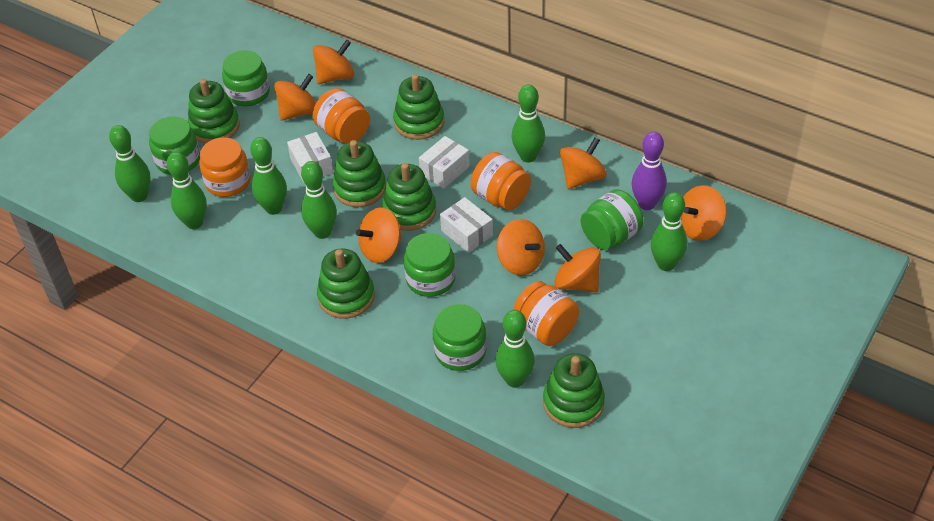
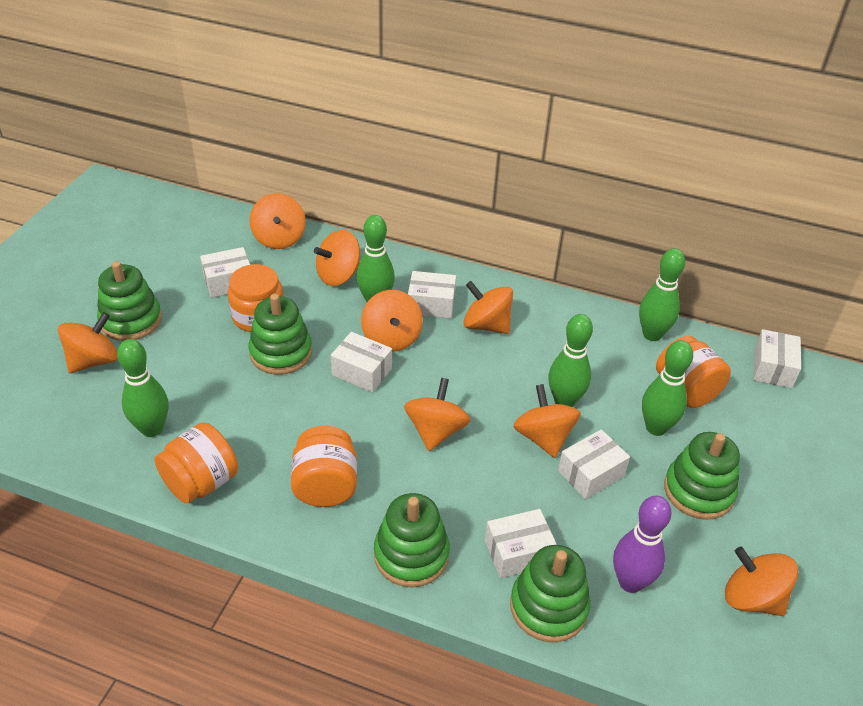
green bowling pin: [109,125,151,202] [167,152,207,229] [250,137,287,215] [301,161,337,239] [495,310,535,388] [511,85,545,163] [651,192,687,271] = 7 -> [117,339,168,437] [357,215,395,302] [548,314,593,407] [639,248,685,341] [642,340,693,436] = 5
green jar: [149,116,200,175] [222,50,270,106] [404,233,456,297] [433,304,487,371] [581,189,644,250] = 5 -> none = 0
green stacking toy: [188,79,240,144] [317,248,375,319] [333,140,386,207] [382,163,436,231] [393,74,444,140] [543,353,605,428] = 6 -> [97,261,162,341] [248,294,312,375] [374,493,450,587] [510,545,590,642] [664,432,740,520] = 5
orange spinning top: [274,74,316,121] [313,40,354,84] [356,207,402,263] [497,219,545,276] [554,244,601,292] [560,137,607,189] [681,185,727,241] = 7 -> [58,312,118,373] [250,193,306,249] [314,230,360,286] [361,290,423,351] [404,378,471,451] [464,281,513,334] [513,384,581,458] [725,547,798,616] = 8
white box: [287,132,333,183] [419,136,470,189] [440,197,493,253] = 3 -> [200,247,250,298] [331,332,392,393] [408,271,456,319] [485,509,557,578] [558,429,630,499] [753,329,801,388] = 6

